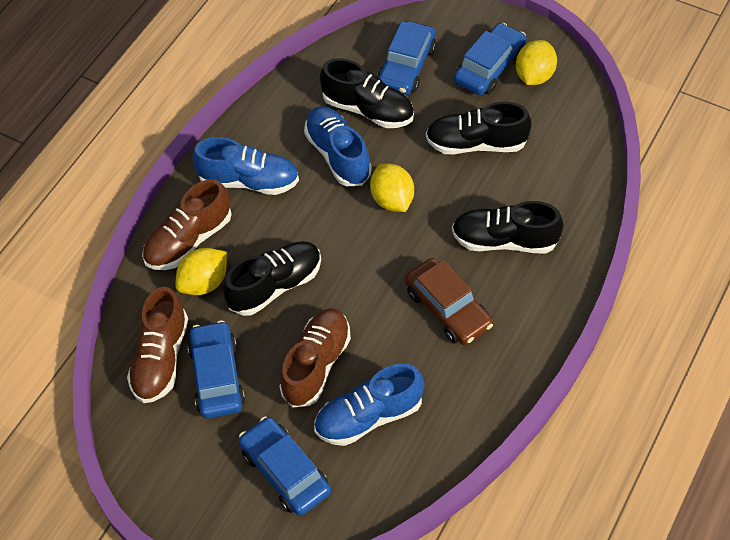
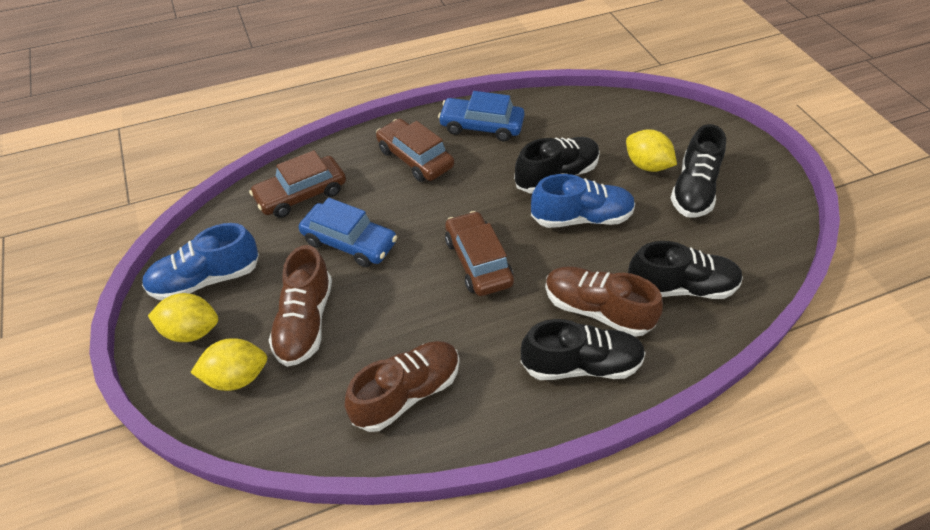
blue car: [187,320,245,418] [239,417,331,516] [377,21,436,95] [454,23,526,95] = 4 -> [299,198,397,267] [438,91,525,141] = 2
blue shoe: [193,137,299,195] [304,106,372,186] [314,363,424,446] = 3 -> [142,223,259,300] [531,174,636,228] = 2
brown car: [405,258,493,345] = 1 -> [249,150,346,218] [376,119,454,182] [445,211,514,296] = 3

